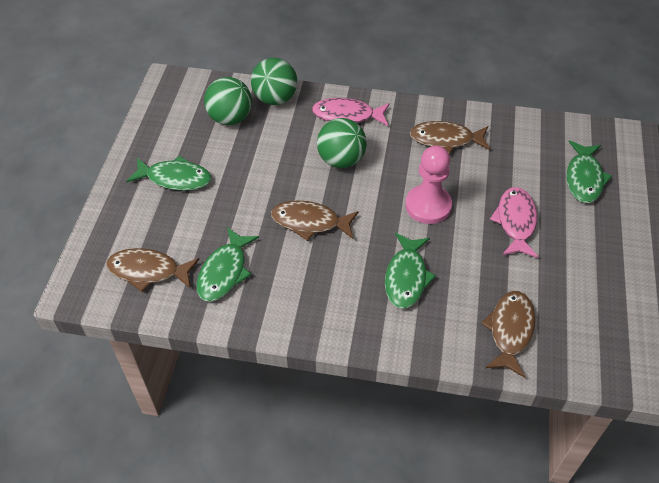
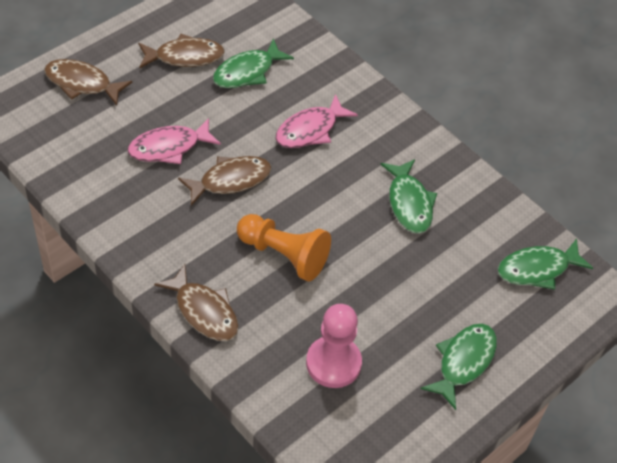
green ball: [204,77,252,125] [251,58,297,105] [317,118,367,168] = 3 -> none = 0
orange pawn: none = 0 -> [237,214,331,282] = 1

